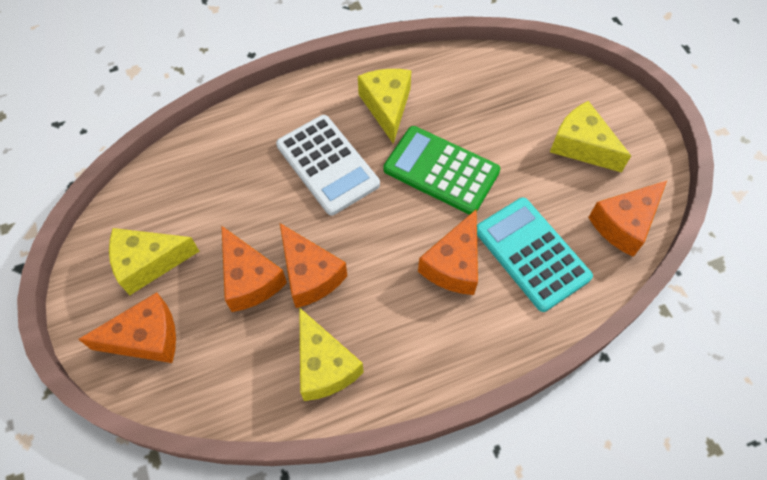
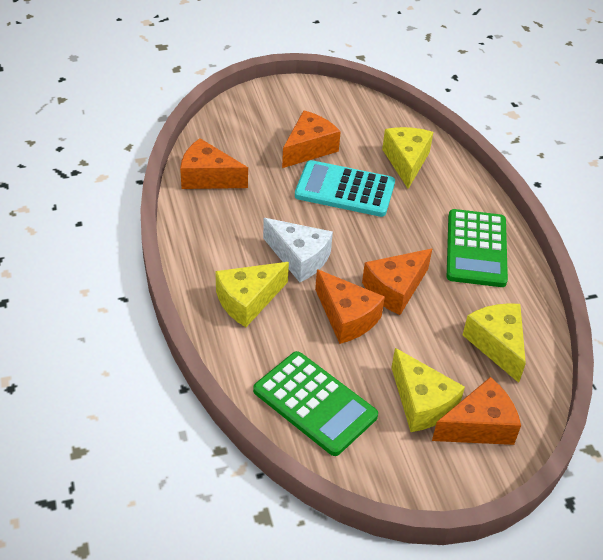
green calculator: [384,126,500,215] = 1 -> [253,351,378,456] [447,209,508,287] = 2
white calculator: [276,115,380,215] = 1 -> none = 0
white cheese: none = 0 -> [263,218,333,282] = 1

